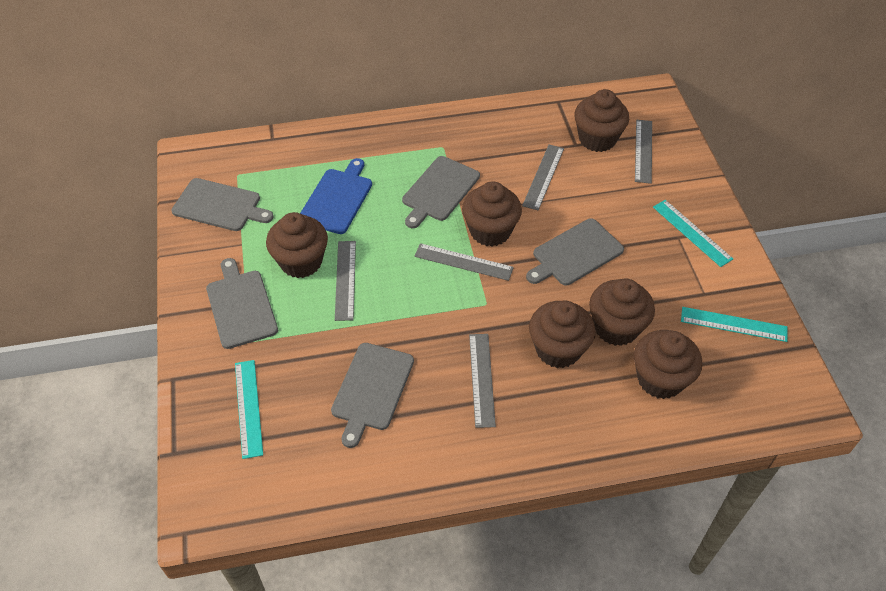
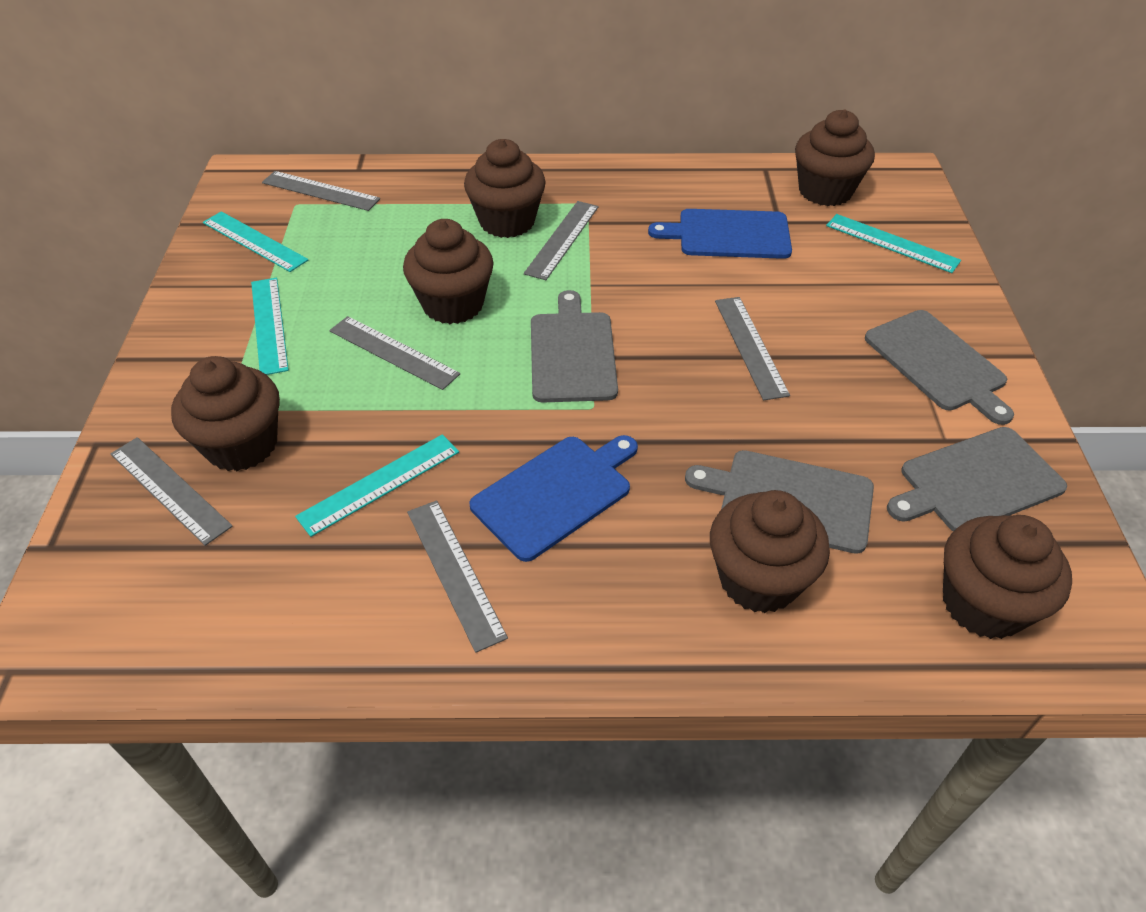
blue cutting board: [300,158,372,234] = 1 -> [470,435,638,562] [648,209,792,259] = 2
grey cutting board: [172,178,274,231] [206,258,278,349] [331,343,414,448] [402,156,480,228] [526,218,624,285] = 5 -> [531,290,618,402] [685,450,874,554] [865,310,1014,425] [887,427,1067,531] = 4
grey ruler: [335,241,356,321] [414,243,514,281] [469,334,496,428] [522,144,564,210] [635,120,652,184] = 5 -> [111,437,233,546] [262,171,380,211] [329,316,460,390] [407,500,508,653] [524,201,599,280] [715,297,790,400] = 6
turquoise ruler: [235,360,263,459] [653,200,733,267] [681,307,788,342] = 3 -> [203,211,309,272] [251,278,289,375] [295,434,459,537] [826,214,961,273] = 4

